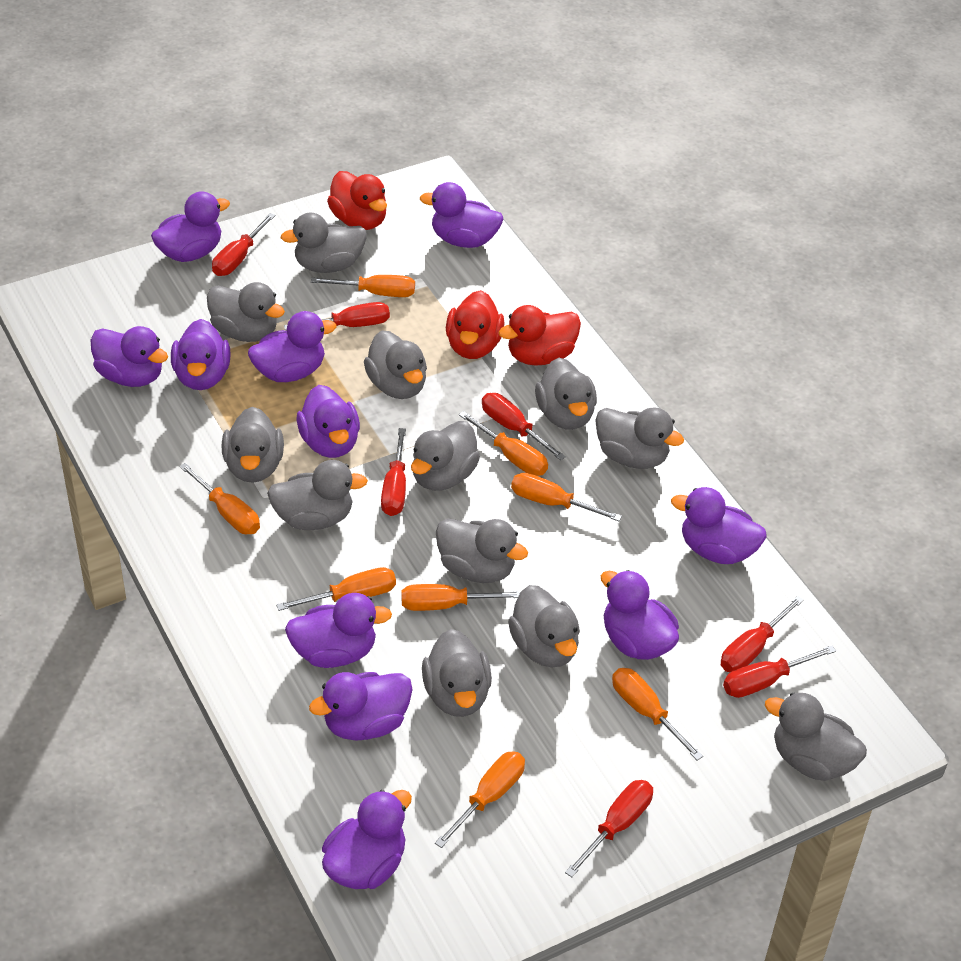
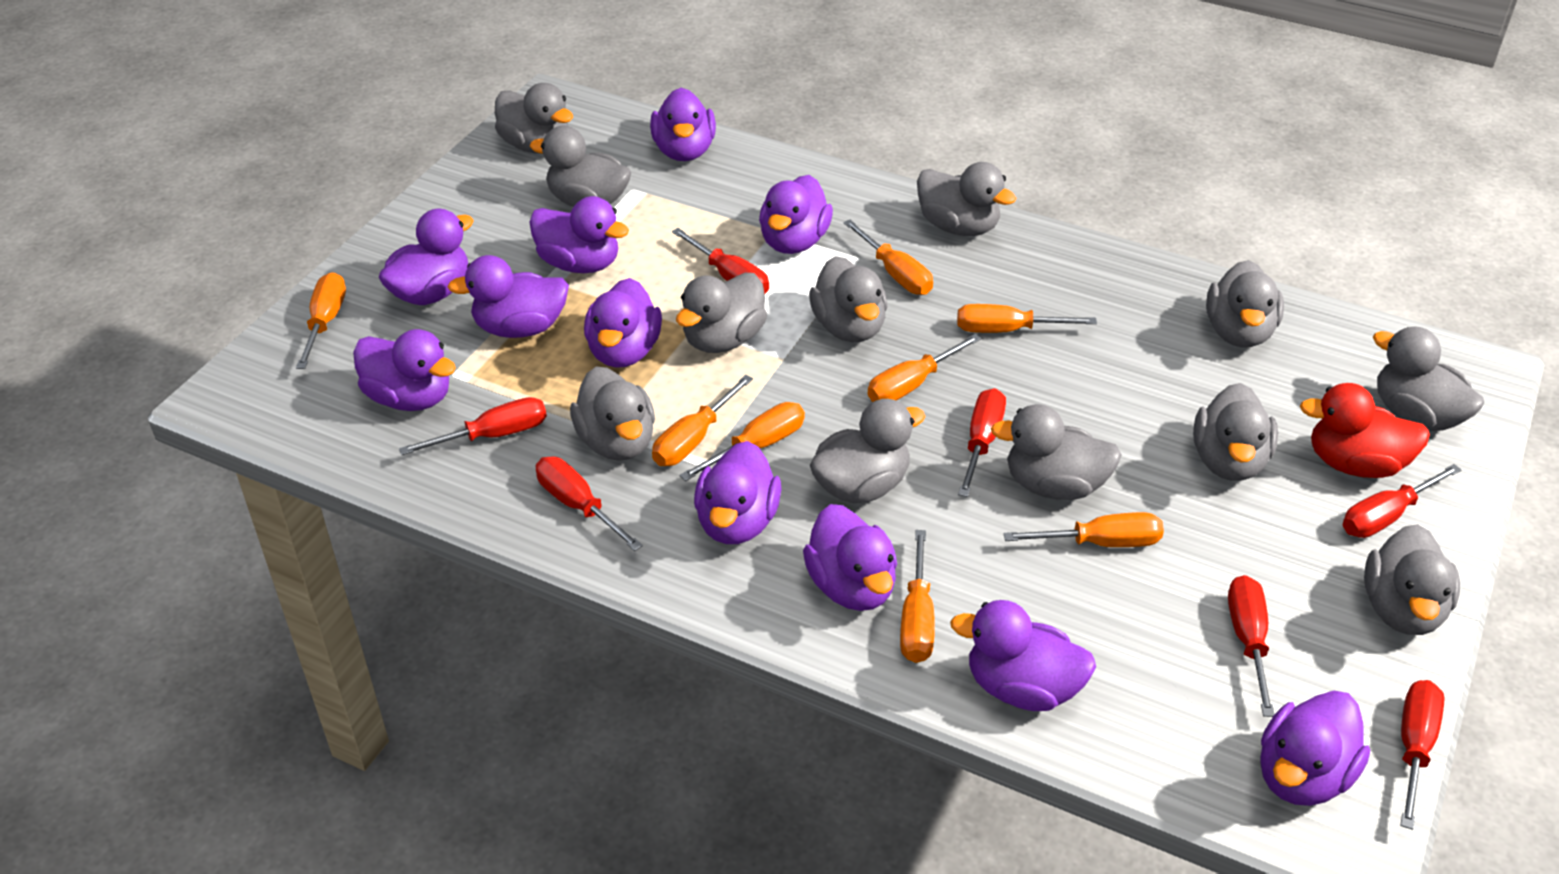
red duck: [327,171,387,230] [446,290,505,359] [499,305,581,366] = 3 -> [1300,383,1430,478] = 1

